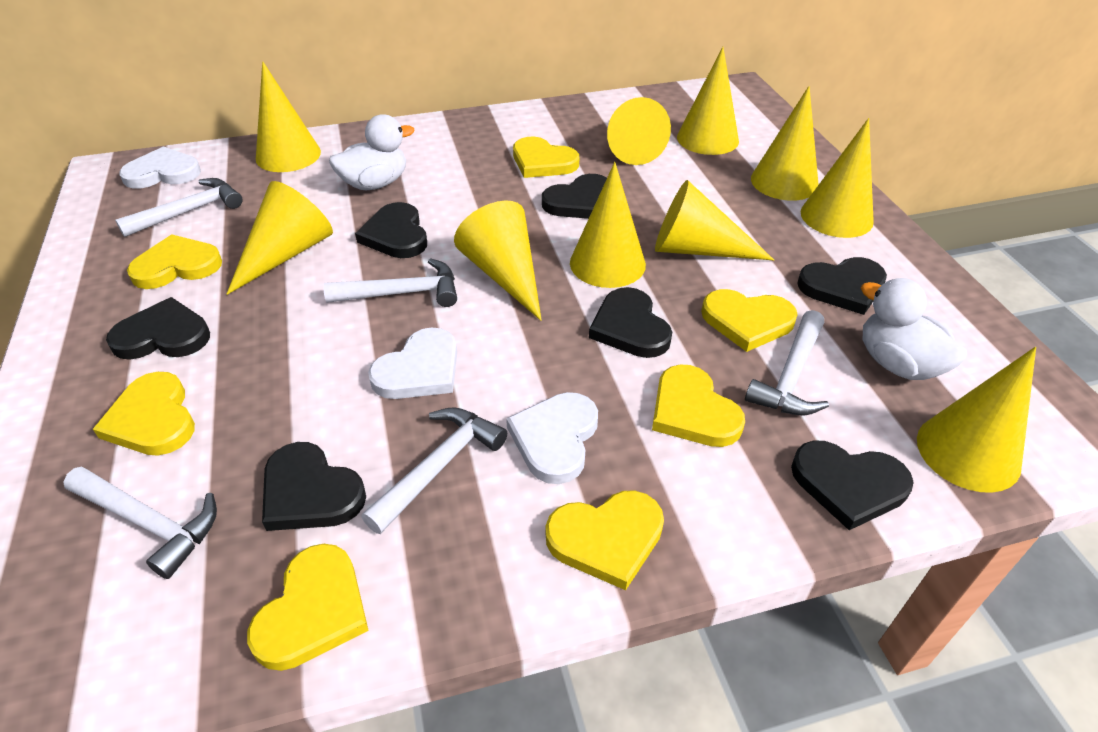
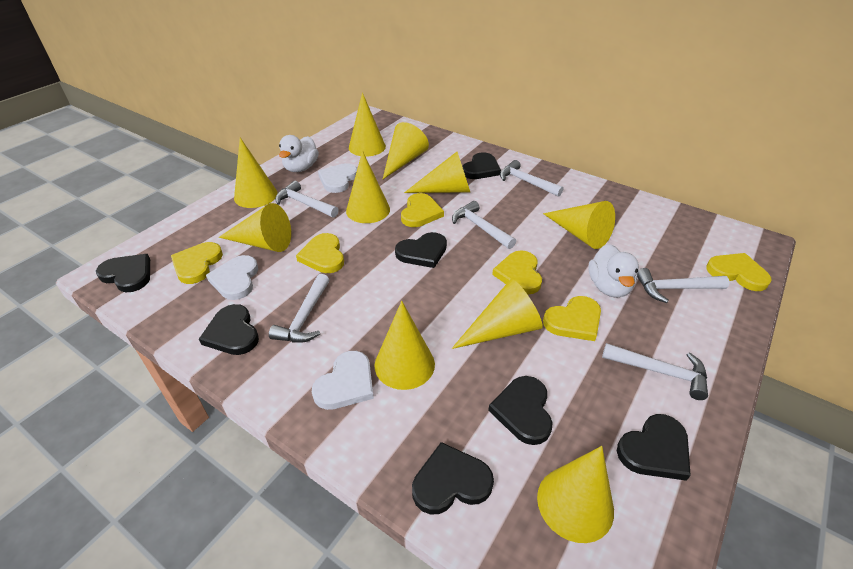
white hammer: [63,466,217,579] [115,178,243,237] [323,258,457,307] [362,407,507,534] [745,310,829,415] = 5 -> [269,274,329,343] [275,181,339,217] [452,201,516,249] [500,160,563,197] [602,343,708,400] [637,268,729,303] = 6
yellow heart: [93,372,195,456] [127,234,222,289] [247,544,369,671] [513,137,579,178] [546,490,664,590] [652,365,745,447] [701,289,798,352] = 7 -> [171,242,223,284] [296,233,344,273] [401,193,444,227] [492,251,542,294] [543,296,601,341] [706,253,772,291] = 6

